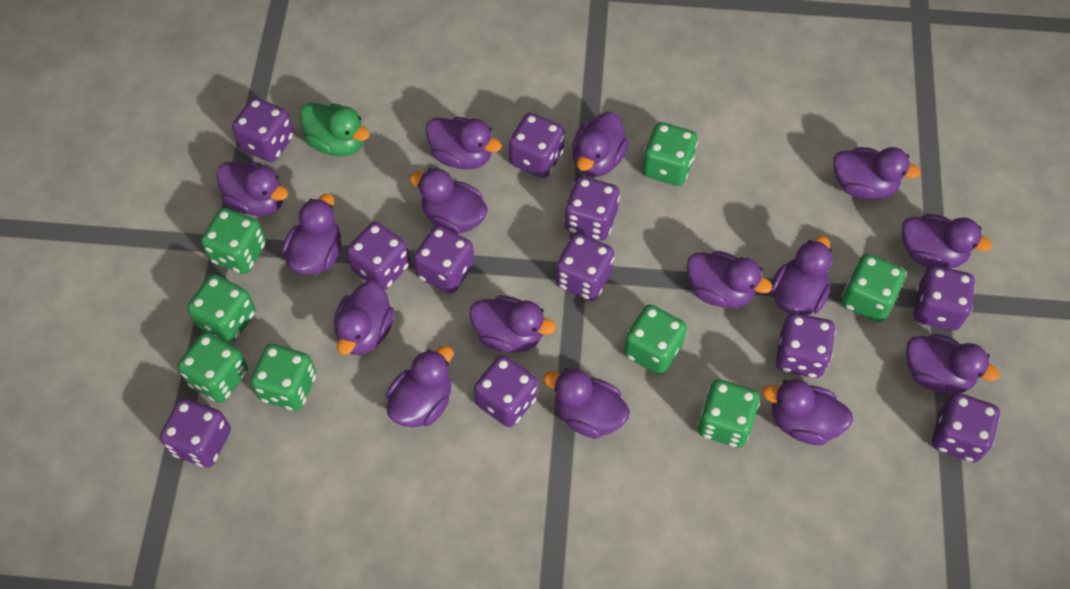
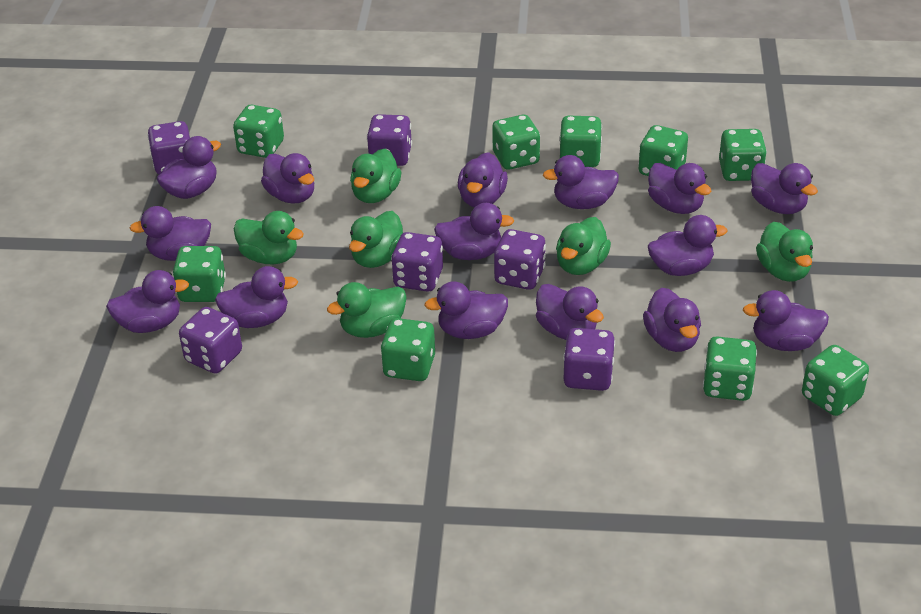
green dice: [178,332,248,403] [187,274,256,343] [201,208,266,274] [251,344,316,411] [624,304,687,375] [642,122,698,186] [698,379,760,448] [841,254,906,322] = 8 -> [173,246,226,302] [233,105,284,158] [380,318,435,381] [492,115,540,170] [559,116,602,167] [638,125,688,176] [703,337,757,401] [719,129,767,181] [802,345,869,416] = 9
green duck: [300,103,370,156] = 1 -> [234,211,304,265] [327,282,407,338] [349,211,403,268] [350,149,402,203] [556,217,611,275] [756,222,813,282] = 6
purple dice: [160,398,231,467] [232,97,294,162] [347,222,410,291] [414,225,474,294] [474,355,538,427] [509,113,564,178] [556,233,614,301] [564,176,620,241] [776,313,835,378] [914,266,975,330] [932,393,1000,462] = 11 -> [147,121,190,175] [179,307,242,374] [367,114,412,166] [391,232,443,292] [494,229,546,290] [563,328,615,391] = 6

